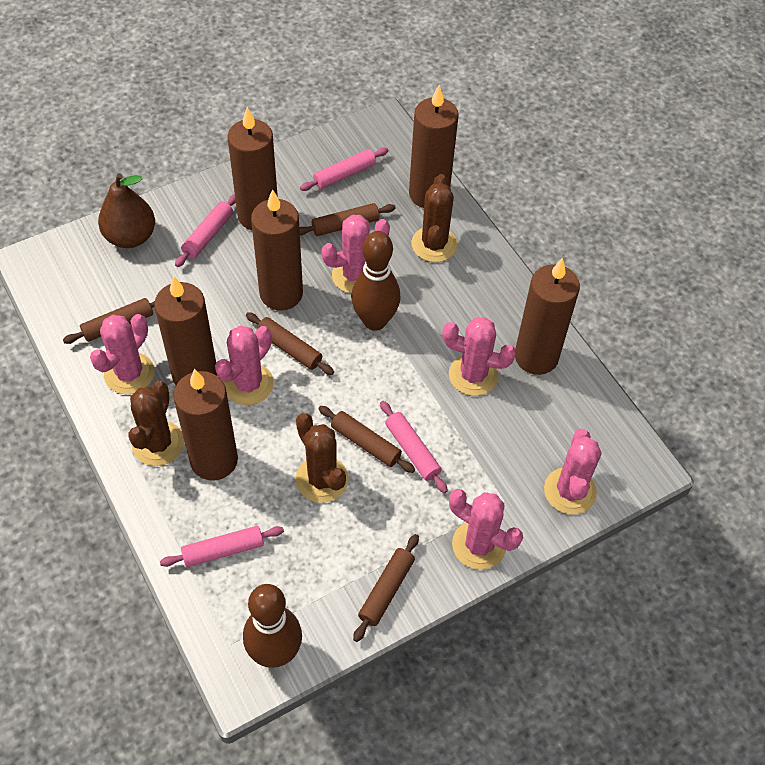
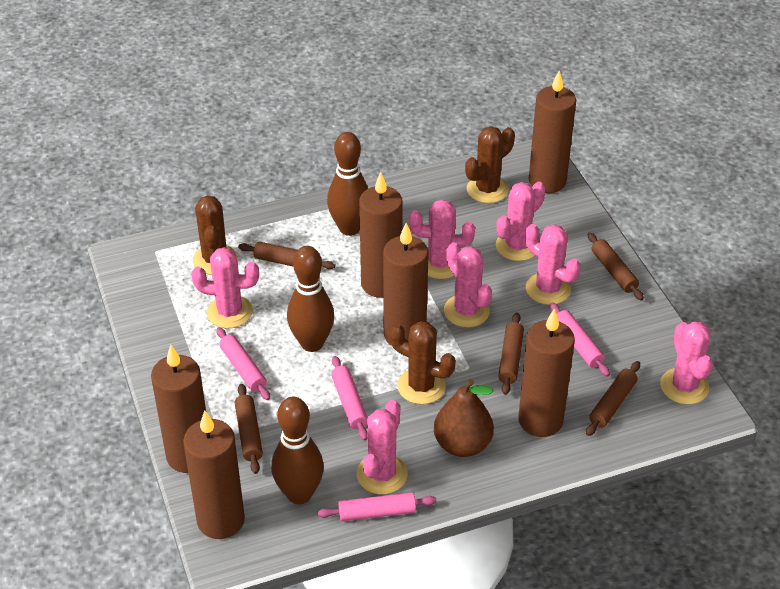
brown bowling pin: [243,584,302,668] [351,231,401,331] = 2 -> [271,397,324,504] [287,246,334,352] [327,132,368,236] = 3
pink cactus: [90,314,154,394] [215,326,274,405] [321,215,390,294] [442,317,516,396] [449,489,523,570] [544,429,601,515] = 6 -> [191,247,259,328] [357,400,408,495] [409,200,475,279] [444,243,492,327] [496,182,545,261] [525,224,581,305] [660,321,713,405] = 7

